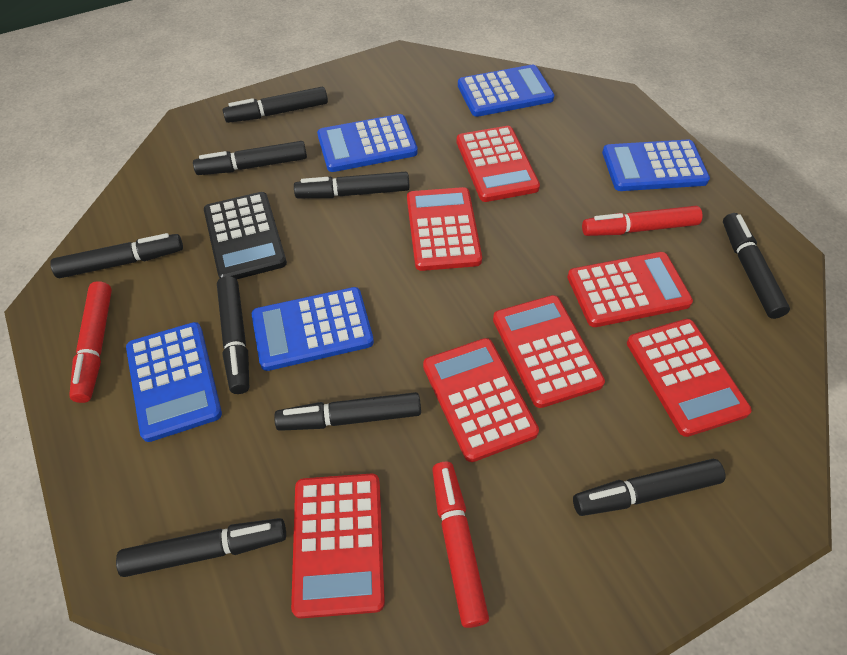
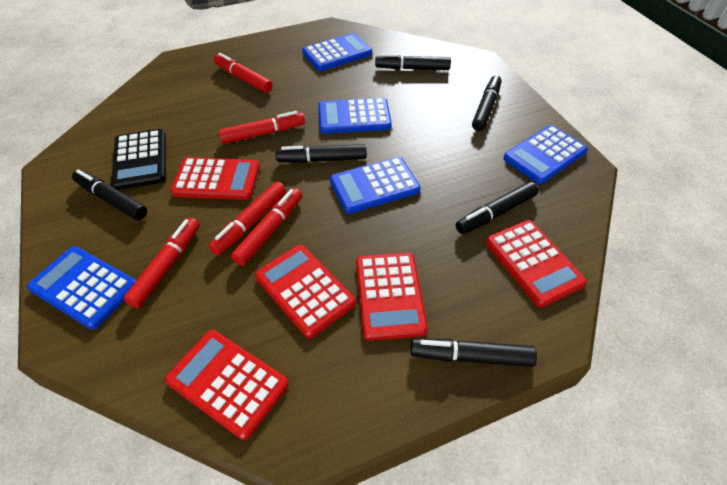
black marker: [50,233,183,278] [116,518,286,577] [193,141,307,175] [217,276,249,394] [222,87,328,123] [274,392,421,431] [294,172,409,198] [573,459,726,516] [723,213,790,319] = 9 -> [72,169,147,220] [276,144,367,163] [375,54,451,70] [410,339,537,367] [456,182,538,234] [472,75,502,131] = 6
red calculator: [291,474,385,619] [407,187,482,271] [423,338,539,462] [456,126,540,202] [493,295,605,408] [567,252,693,327] [627,319,752,437] = 7 -> [165,330,289,440] [170,157,260,200] [255,245,356,338] [356,253,428,341] [486,220,587,307] = 5
red marker: [69,281,112,403] [432,461,489,628] [582,206,703,236] = 3 -> [123,218,200,308] [209,182,286,255] [214,53,272,93] [218,111,305,144] [231,188,302,266] = 5

